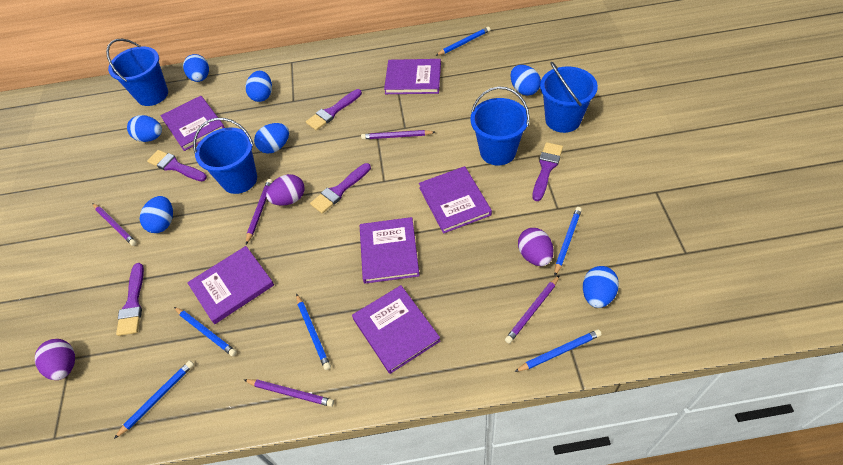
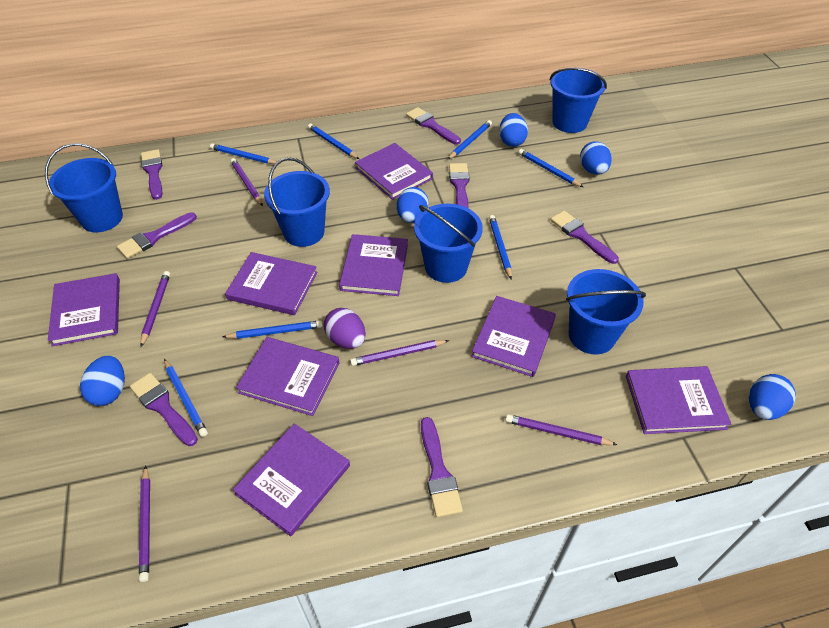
blue bucket: [106,39,168,106] [193,118,257,194] [470,86,530,165] [540,61,598,133] = 4 -> [45,143,123,233] [264,157,330,247] [414,204,483,283] [550,67,607,133] [566,269,646,354] = 5
blue egg: [127,115,162,142] [140,196,173,233] [183,54,209,82] [246,71,272,102] [254,123,289,154] [511,65,541,96] [583,266,619,308] = 7 -> [80,356,125,406] [397,187,428,223] [499,113,528,147] [580,141,612,175] [749,374,796,420] = 5
blue pencil: [114,360,194,439] [174,307,237,356] [296,294,331,370] [435,27,491,56] [514,329,602,372] [554,207,582,276] = 6 -> [164,359,208,437] [210,143,276,164] [223,320,323,339] [308,124,359,159] [447,120,492,160] [489,215,512,280] [518,149,583,187] = 7
purple book: [161,96,225,151] [187,246,274,324] [352,285,440,374] [360,217,420,284] [384,59,441,94] [419,166,492,234] = 6 -> [48,273,120,346] [225,252,317,315] [233,424,350,536] [236,337,339,416] [339,234,408,296] [355,143,433,200] [471,296,556,377] [626,366,731,434] = 8
purple brush: [116,263,144,336] [147,150,207,181] [306,89,362,131] [310,163,371,214] [532,142,563,201] = 5 -> [117,212,197,259] [130,373,198,446] [141,149,163,200] [406,107,461,145] [421,417,463,517] [449,163,470,209] [550,211,619,264] = 7
purple egg: [35,339,75,380] [266,174,304,206] [518,228,553,266] = 3 -> [324,308,366,349] = 1

